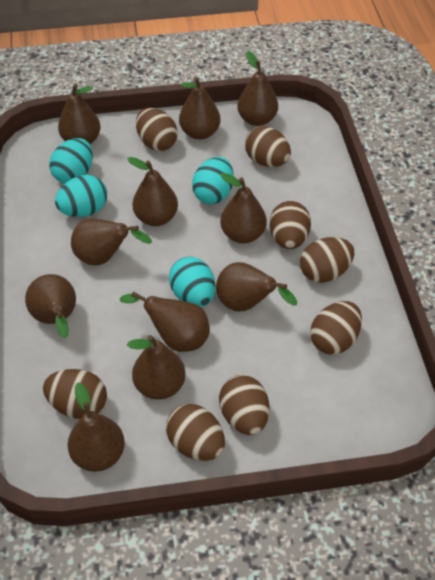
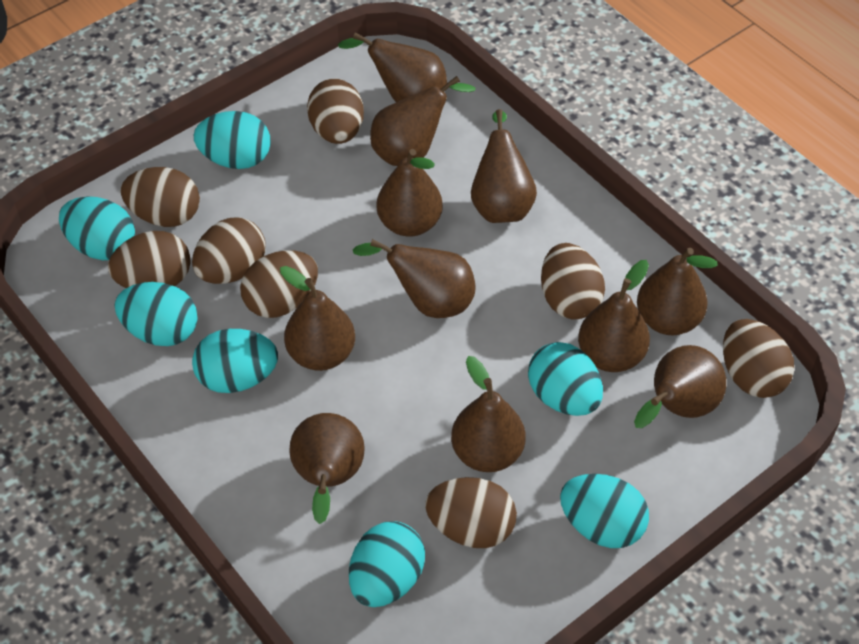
turquoise egg: [49,138,93,184] [55,175,107,217] [169,257,216,307] [192,157,234,204] = 4 -> [59,196,135,260] [115,282,197,346] [192,329,278,393] [194,111,271,169] [349,521,425,607] [528,342,603,416] [560,474,649,548] = 7

